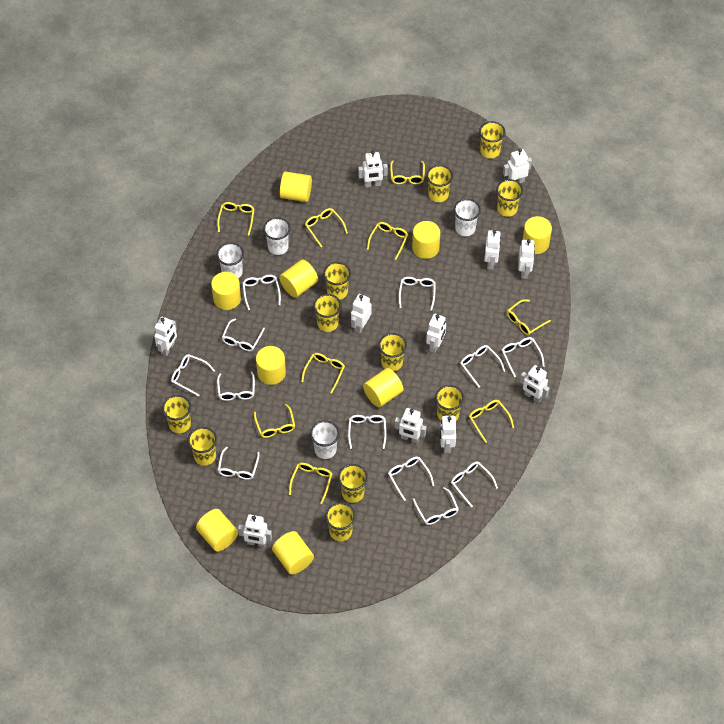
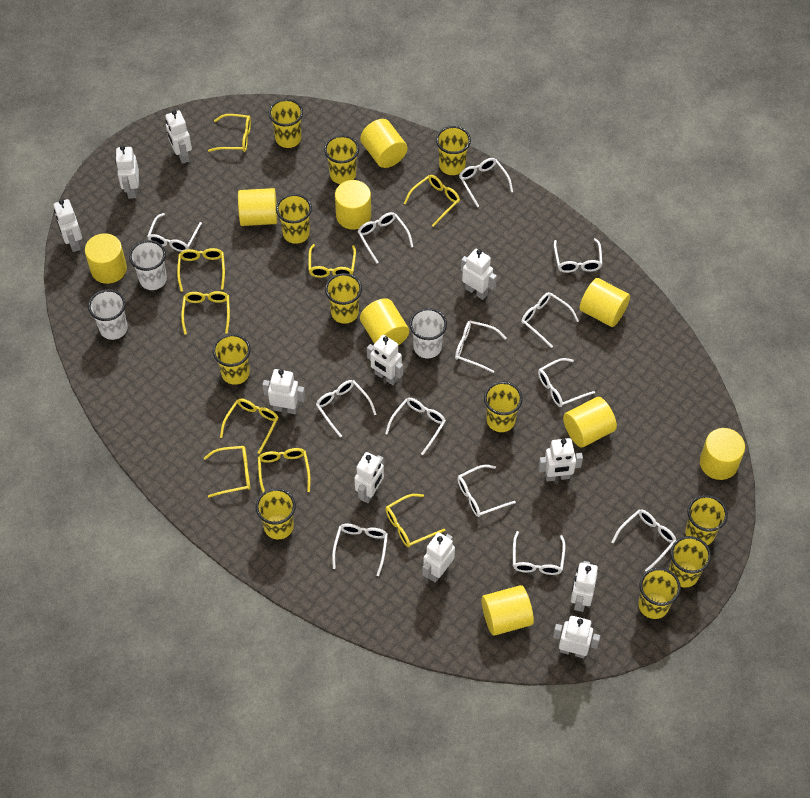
white cup: [216,243,244,278] [263,217,291,255] [310,420,340,459] [454,199,481,236] = 4 -> [88,289,128,340] [129,240,167,290] [409,308,447,359] = 3
white glasses: [171,354,215,396] [217,372,255,401] [218,447,259,480] [222,318,265,351] [242,275,281,310] [348,415,386,449] [388,457,434,501] [399,277,436,311] [413,487,459,525] [451,462,498,507] [460,345,505,388] [502,337,545,377] = 12 -> [147,213,202,252] [316,380,377,437] [332,524,388,576] [357,212,413,264] [385,398,446,455] [455,321,507,373] [457,465,516,517] [459,158,513,207] [513,531,566,575] [521,292,579,348] [538,358,595,407] [554,238,602,273] [611,510,676,571] = 13

